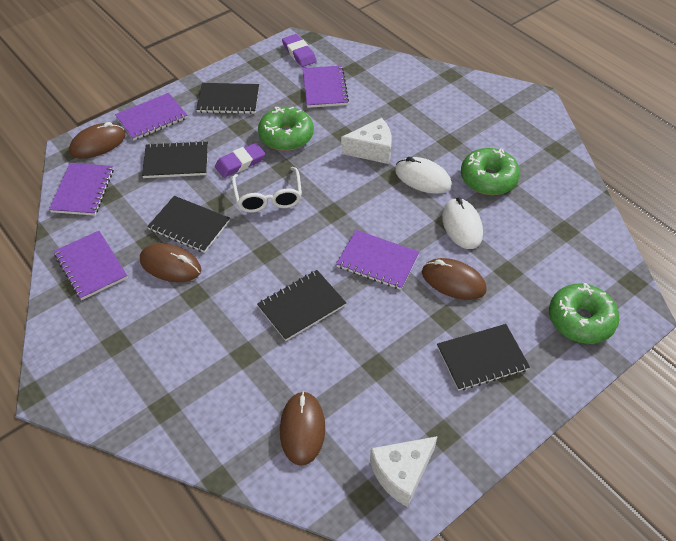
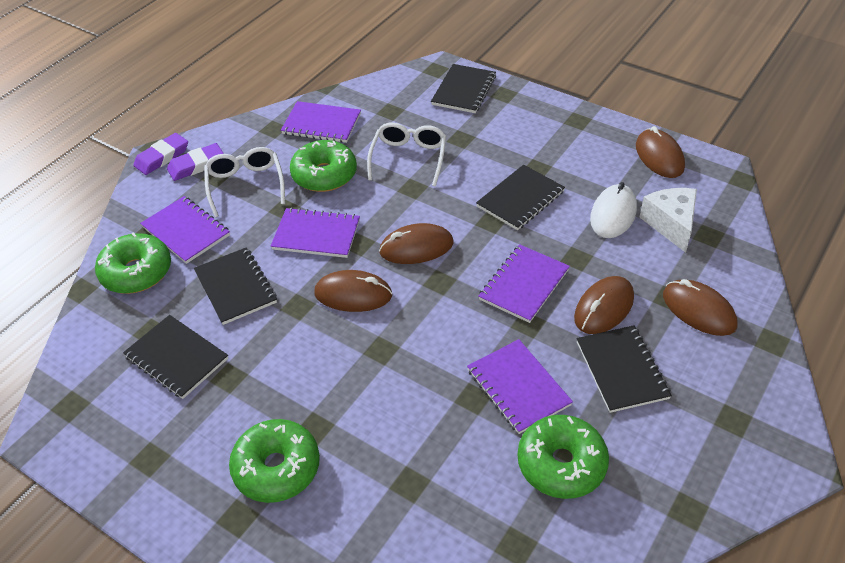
brown mouse: [69,122,126,159] [140,243,201,282] [280,391,325,466] [422,258,487,300] = 4 -> [314,270,393,312] [379,223,453,264] [574,276,634,334] [636,126,685,178] [663,279,738,336] = 5
green donut: [258,106,314,151] [461,148,520,195] [549,283,619,344] = 3 -> [95,233,171,294] [229,419,320,503] [290,140,357,192] [518,415,609,499] = 4
white cheese: [341,118,392,164] [370,436,438,507] = 2 -> [639,188,697,253] = 1
white glasses: [232,167,302,213] = 1 -> [204,147,285,217] [367,123,446,186] = 2
white mouse: [395,157,452,194] [442,197,483,249] = 2 -> [590,182,637,238] = 1

